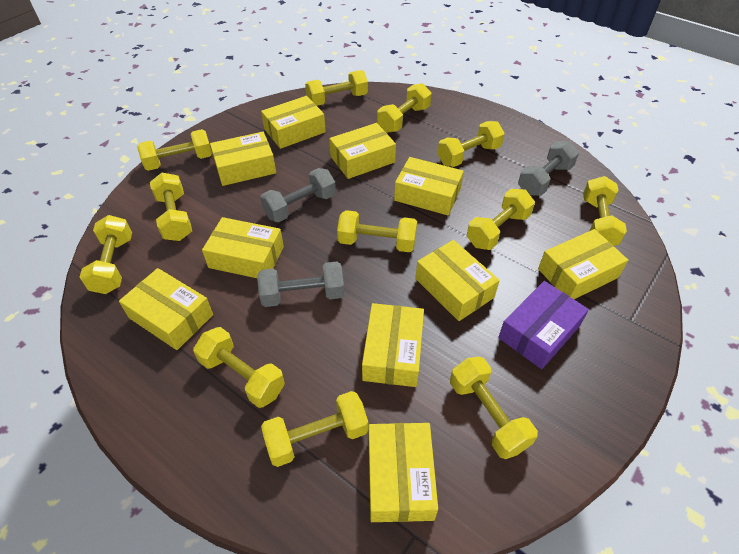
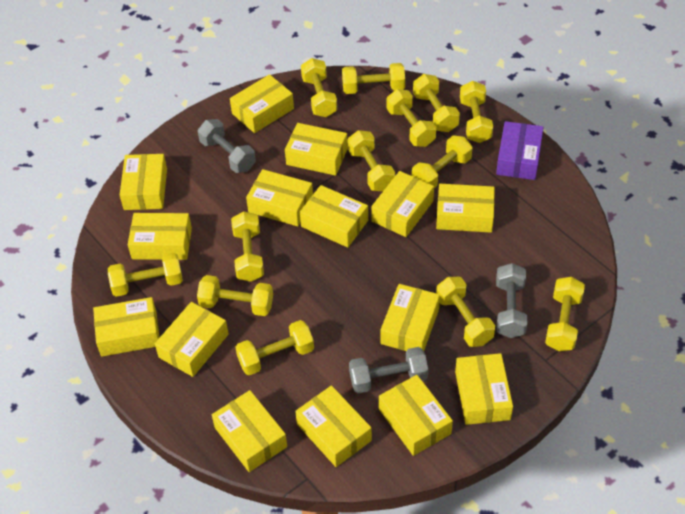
yellow box: [119,268,213,350] [202,217,284,278] [210,132,276,186] [261,96,326,149] [329,123,396,179] [362,303,424,387] [368,423,438,522] [394,157,464,216] [415,240,500,321] [538,229,628,299] = 10 -> [93,297,159,357] [120,154,167,210] [128,213,192,260] [155,302,229,377] [212,390,287,472] [230,74,294,133] [246,169,313,226] [285,123,348,176] [295,385,372,467] [300,185,368,248] [371,171,434,237] [379,375,453,456] [380,284,440,351] [436,184,495,233] [455,353,513,425] = 15
yellow dumbbell: [79,215,132,294] [137,129,212,171] [150,173,192,241] [193,327,285,408] [261,391,368,467] [305,70,368,106] [337,210,417,252] [377,83,432,133] [437,121,505,167] [450,357,538,459] [467,189,535,250] [583,176,627,246] = 12 -> [108,253,183,297] [197,275,273,316] [231,211,264,282] [235,320,314,375] [301,58,337,117] [342,63,405,94] [347,130,395,191] [387,89,436,147] [412,135,473,188] [413,74,460,132] [436,277,495,347] [460,81,493,143] [545,277,585,351] = 13

